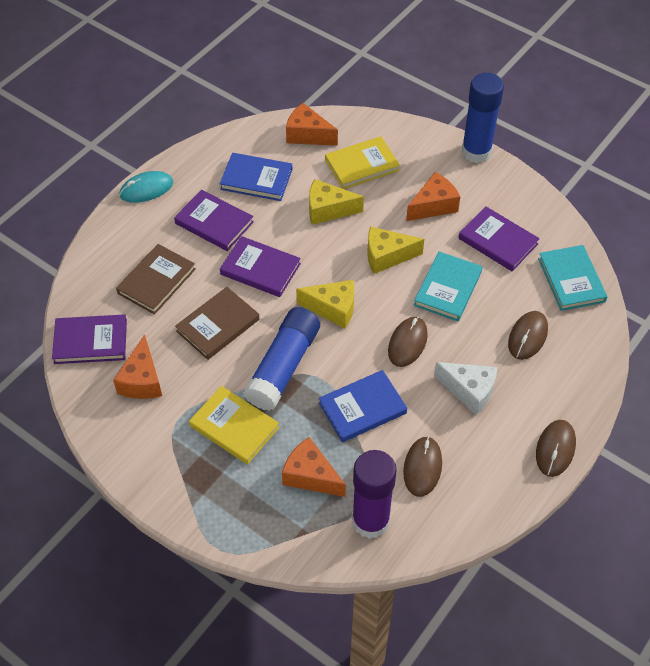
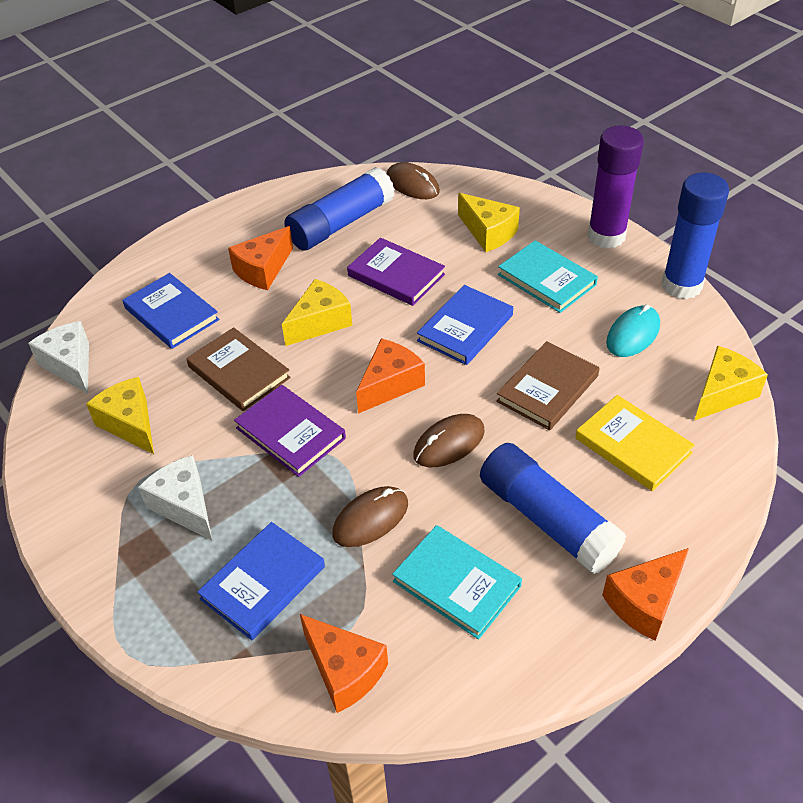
blue book: [220,153,293,201] [319,370,407,442] = 2 -> [123,273,219,349] [197,522,325,640] [417,285,513,365] = 3
blue glue stick: [243,307,320,411] [461,73,504,163] = 2 -> [284,167,395,251] [480,443,626,574] [662,173,729,299] = 3
brown mouse: [388,317,428,367] [403,436,442,497] [508,311,548,360] [536,420,576,477] = 4 -> [332,486,408,547] [387,162,440,199] [413,414,485,467] = 3
purple book: [52,315,127,364] [174,190,254,251] [220,236,301,297] [459,206,540,271] = 4 -> [234,385,346,477] [347,238,445,306] = 2
white cheese: [434,362,497,415] = 1 -> [28,321,89,394] [138,455,212,540] = 2
yellow book: [189,386,279,465] [325,136,400,189] = 2 -> [575,395,695,491] = 1
yellow cheese: [296,280,354,328] [309,179,364,225] [367,226,424,274] = 3 -> [86,377,154,454] [282,279,352,346] [458,193,520,252] [694,346,768,421] = 4

